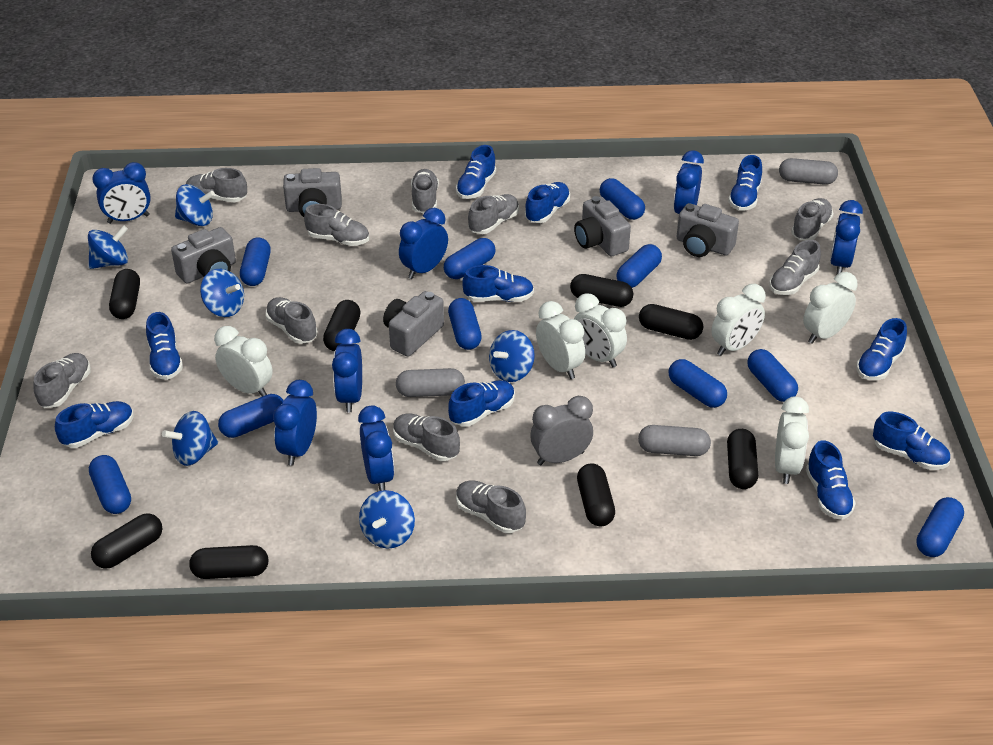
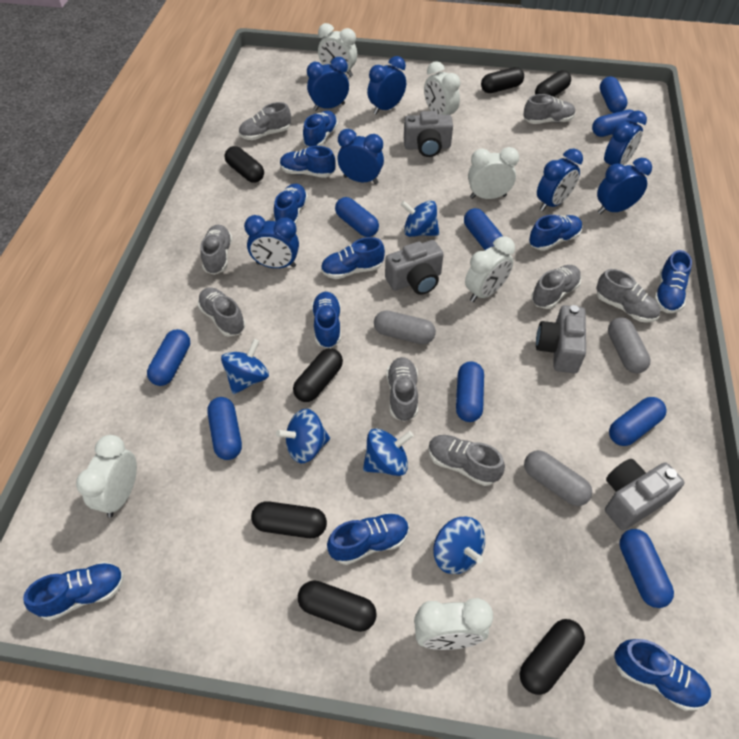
black capsule: [91,513,163,569] [109,269,140,319] [189,545,268,579] [323,300,361,351] [570,274,633,307] [577,464,615,526] [639,304,703,340] [727,429,758,489] = 8 -> [225,146,264,183] [251,501,327,538] [293,348,343,402] [298,580,377,632] [481,67,524,93] [520,619,585,695] [535,70,571,97] = 7
blue capsule: [89,455,131,514] [218,394,284,438] [240,237,271,286] [444,238,495,279] [448,298,482,350] [600,178,645,220] [616,244,662,288] [669,359,727,408] [747,349,798,402] [916,497,964,557] = 10 -> [147,329,190,386] [207,397,242,460] [335,197,379,237] [456,361,484,422] [464,208,503,250] [592,109,638,137] [600,76,628,113] [609,397,667,446] [619,529,674,608] = 9
blue spinning top: [88,225,128,269] [162,411,218,466] [175,184,215,226] [200,269,244,317] [359,490,415,549] [489,330,535,382] = 6 -> [221,339,269,394] [276,409,330,463] [363,428,414,476] [400,201,439,237] [433,517,485,574] = 5
grey camera: [171,227,236,283] [283,168,342,217] [383,291,444,357] [574,196,631,256] [677,203,739,257] = 5 -> [385,240,444,295] [404,111,453,157] [536,305,586,373] [605,459,685,530] = 4
grey clock: [530,396,593,465] = 1 -> none = 0
grey shoe: [33,353,91,408] [186,168,247,202] [266,297,318,344] [304,204,369,246] [393,414,460,461] [411,169,439,213] [456,480,526,533] [468,194,519,234] [769,240,821,295] [791,198,833,240] = 10 -> [197,287,246,337] [200,225,232,275] [239,102,291,140] [386,357,418,422] [428,435,505,486] [524,94,576,124] [531,265,581,309] [596,269,660,323] = 8

